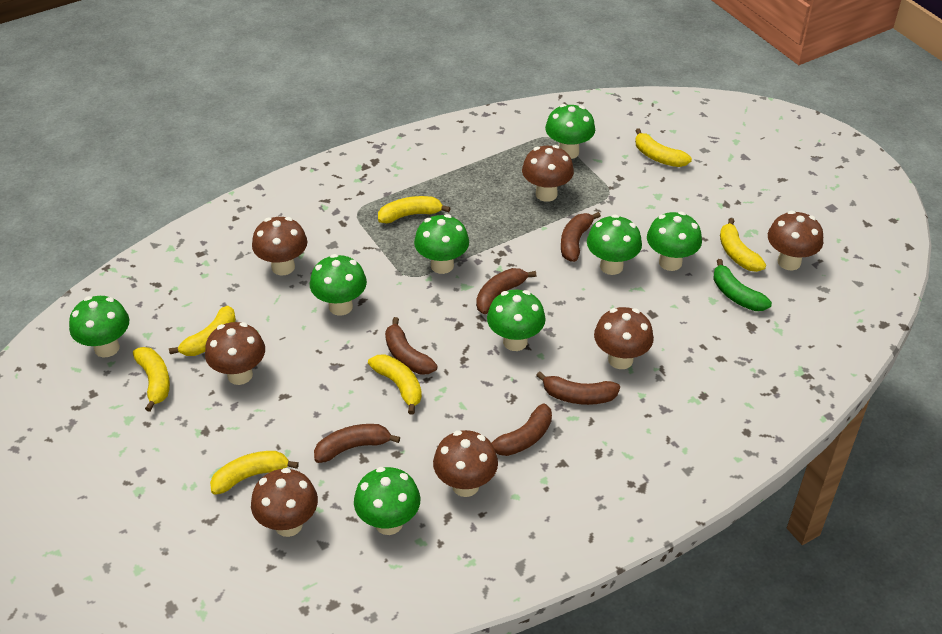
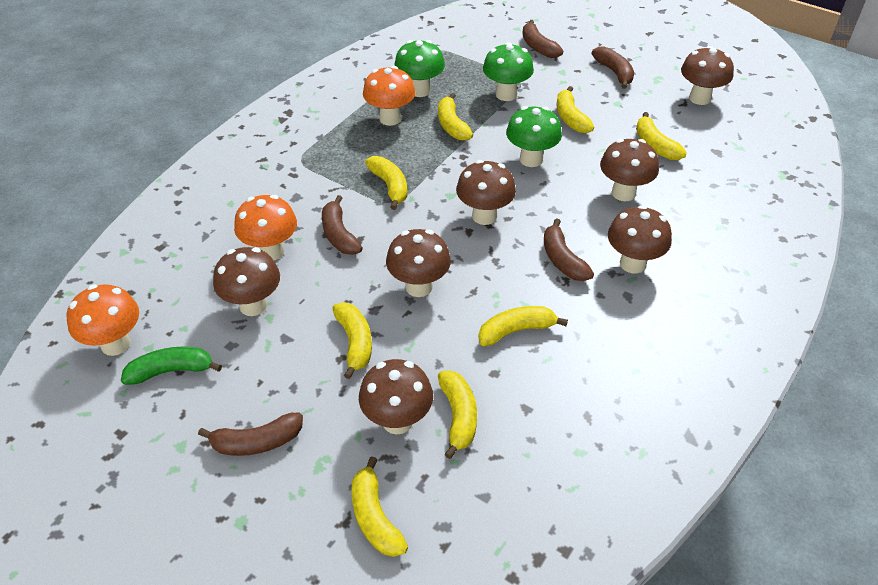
brown banana: [314,424,400,463] [385,317,438,375] [476,268,536,314] [492,403,552,456] [536,371,620,405] [561,212,601,262] = 6 -> [198,412,303,456] [322,195,363,255] [522,20,563,58] [544,218,594,281] [592,46,634,89] = 5
green mushroom: [69,296,129,357] [310,254,367,316] [354,467,420,535] [414,214,469,274] [487,290,546,351] [545,104,595,159] [587,215,642,275] [647,212,702,271] = 8 -> [394,40,445,97] [483,42,534,101] [506,106,562,167] = 3
orange mushroom: none = 0 -> [67,284,139,356] [234,195,297,260] [363,66,415,126] = 3
yellow banana: [133,347,170,412] [169,306,236,356] [210,451,299,495] [368,354,422,415] [378,196,451,223] [635,128,692,167] [720,218,766,272] = 7 -> [332,302,372,379] [351,456,408,557] [365,156,407,210] [438,93,473,141] [438,371,477,459] [478,306,568,346] [556,86,594,133] [636,112,687,160] = 8

